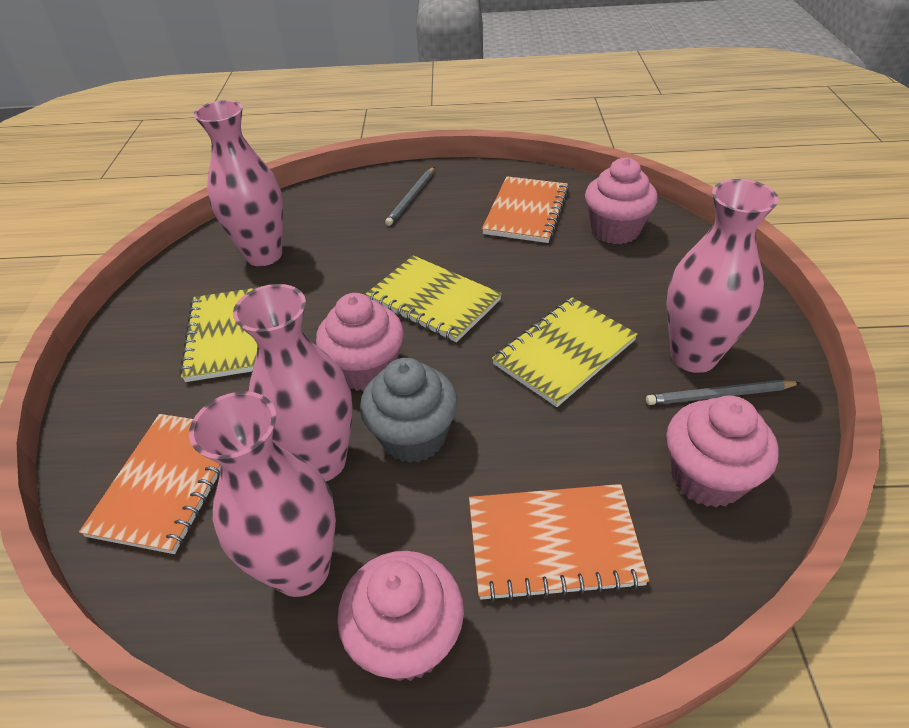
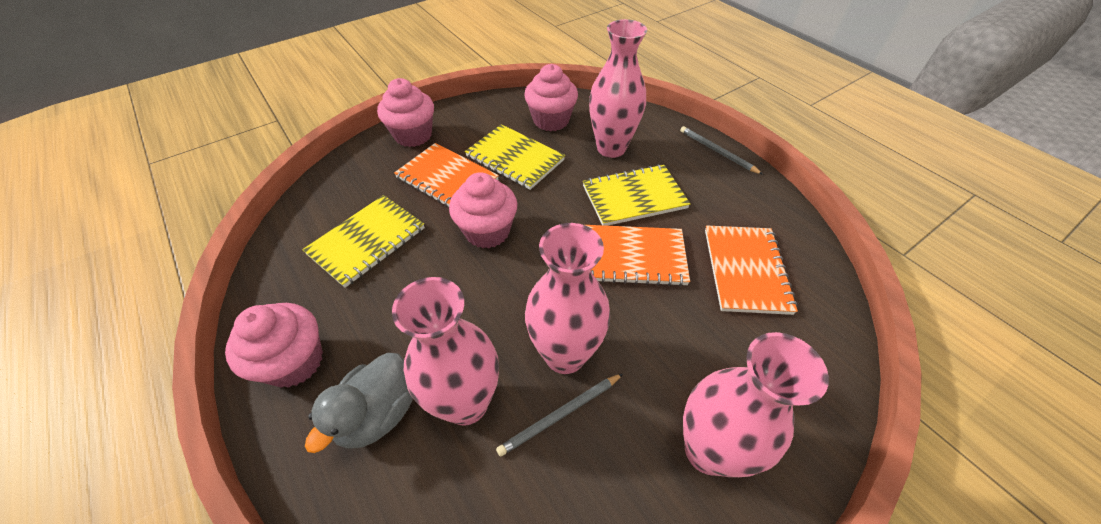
grey cupcake: [360,358,458,463] = 1 -> none = 0
grey duck: none = 0 -> [305,353,413,453] = 1

